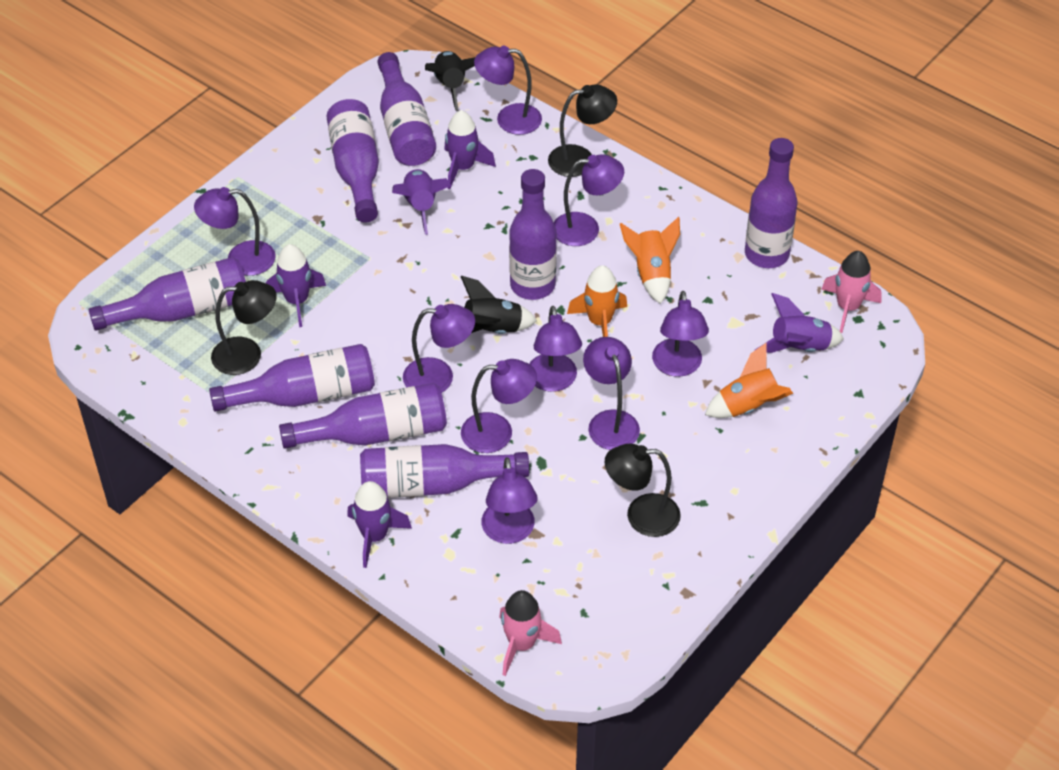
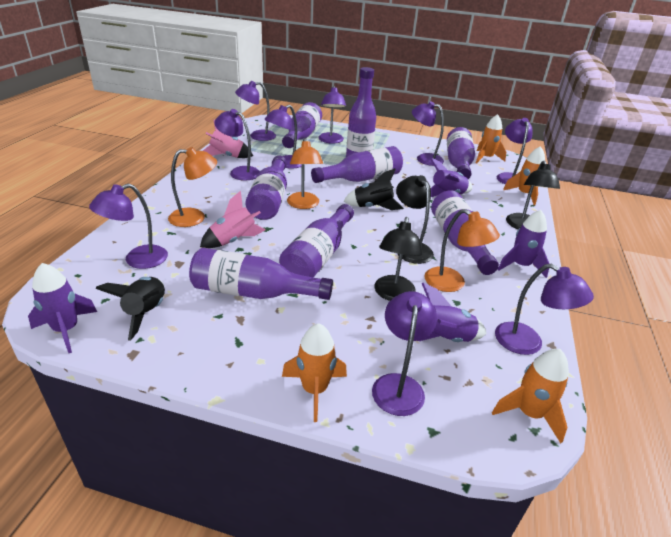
orange lamp: none = 0 -> [168,147,217,227] [287,138,323,209] [424,209,500,292] = 3
orange rocket: [567,265,627,337] [620,217,680,304] [705,342,793,418] = 3 -> [282,323,347,422] [476,114,506,163] [492,349,569,443] [503,146,545,205] = 4
purple rocket: [266,244,326,327] [347,481,412,568] [392,169,452,235] [444,110,496,189] [755,293,844,353] = 5 -> [28,263,97,353] [418,282,487,342] [430,157,472,197] [498,210,549,278] = 4

